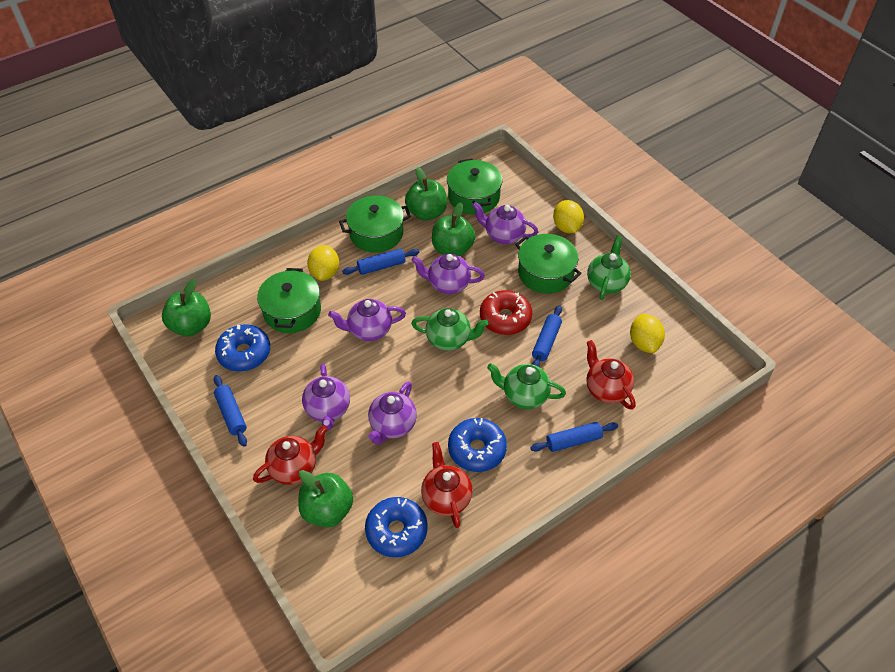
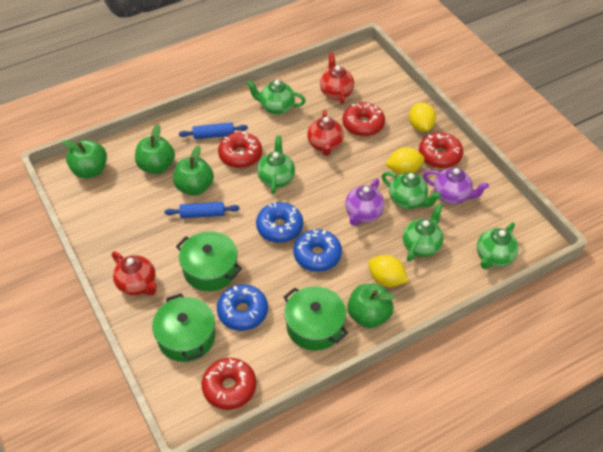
blue rolling pin: [214,375,247,447] [342,249,419,275] [530,422,618,452] [532,305,562,367] = 4 -> [164,202,239,218] [179,122,248,139] = 2
green pot: [257,268,321,333] [339,195,411,253] [447,158,502,215] [515,234,582,294] = 4 -> [152,293,215,362] [176,231,242,291] [284,286,348,351] = 3
green teapot: [411,308,488,351] [487,363,566,409] [587,235,631,300] = 3 -> [247,80,306,115] [257,135,295,194] [382,172,441,209] [403,204,443,262] [477,222,519,269] = 5
purple teapot: [302,363,350,430] [328,299,406,341] [368,381,417,445] [412,253,485,294] [472,202,538,244] = 5 -> [345,179,385,226] [423,167,489,204] = 2
red donut: [480,290,532,335] = 1 -> [201,358,256,410] [218,131,262,168] [342,102,385,136] [419,132,463,168] = 4

